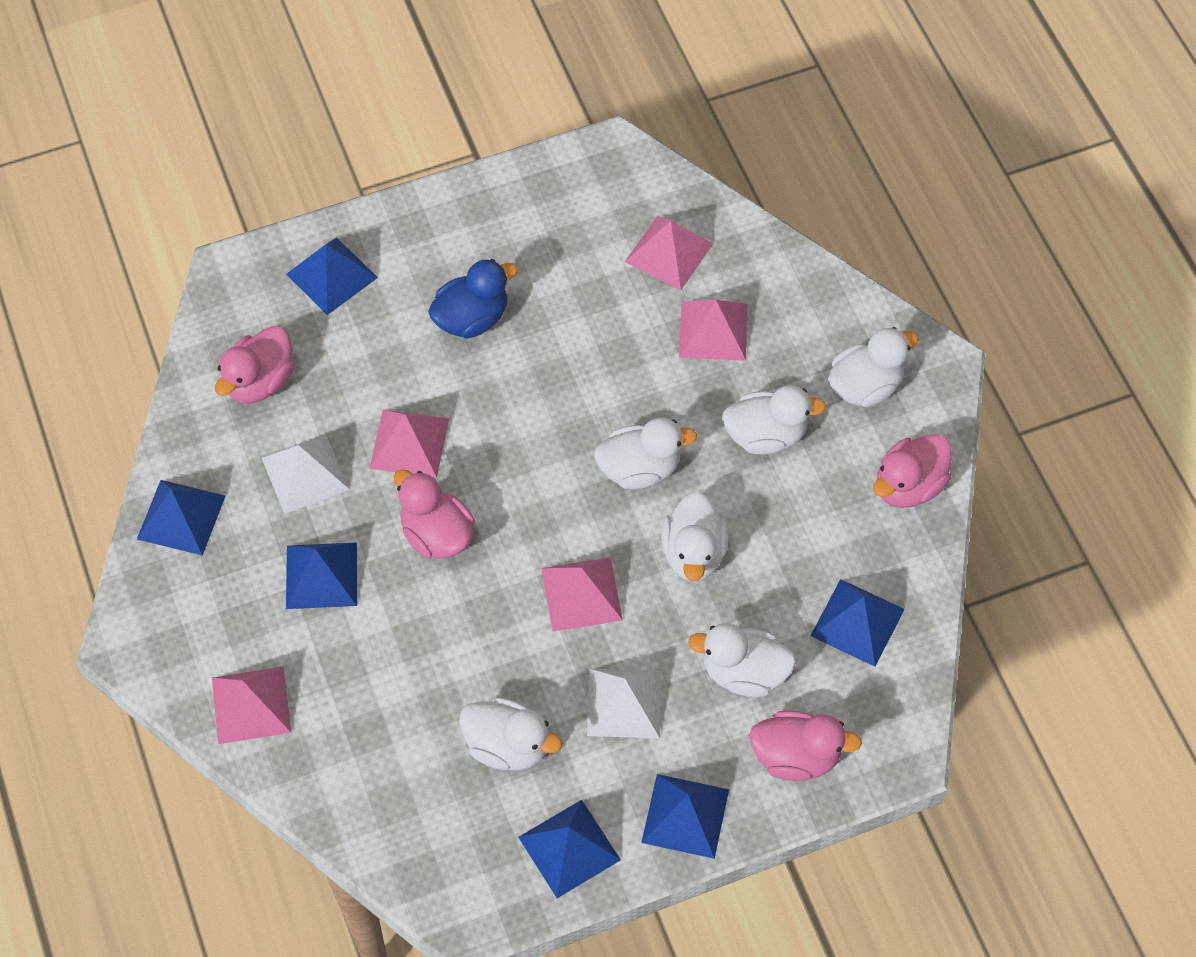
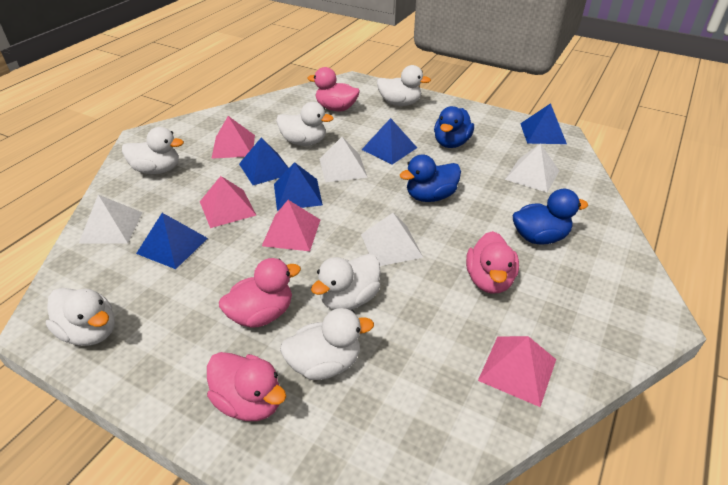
blue duck: [428,259,518,339] = 1 -> [400,155,461,202] [434,106,474,148] [513,189,588,244] = 3
blue pyramid: [137,480,226,556] [286,237,378,315] [286,542,357,609] [518,800,621,898] [641,774,729,859] [811,579,905,667] = 6 -> [136,213,208,269] [239,137,289,185] [274,162,323,211] [362,118,417,165] [520,103,567,144] = 5
pink pyramid: [212,666,291,744] [369,410,449,478] [541,557,623,632] [625,216,714,290] [679,300,747,361] = 5 -> [200,176,256,228] [211,116,255,159] [262,200,320,251] [478,336,556,407] = 4
white pyramid: [262,434,350,514] [587,669,661,738] = 2 -> [79,195,143,244] [320,137,368,182] [361,213,423,266] [505,143,559,192] = 4

